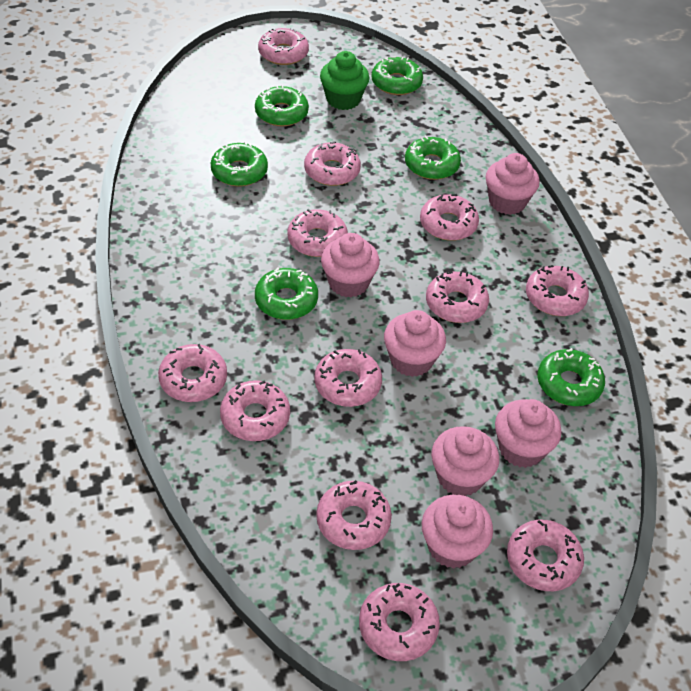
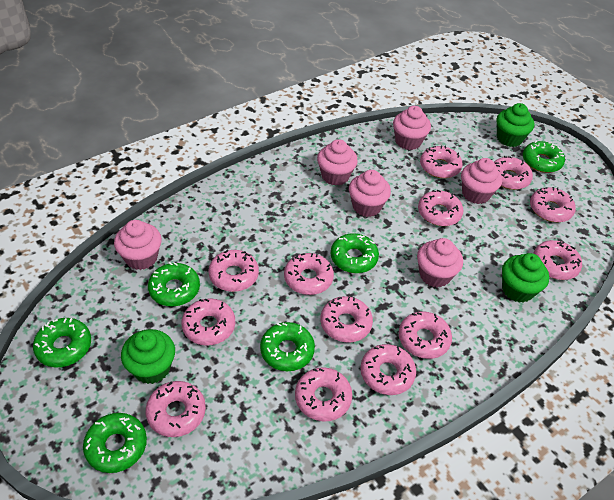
green cupcake: [320,51,369,110] = 1 -> [121,329,175,384] [497,103,534,147] [502,253,549,303] = 3
pink donut: [158,344,227,402] [220,380,290,441] [258,27,309,65] [287,209,348,257] [304,141,361,186] [314,349,382,407] [316,480,392,550] [359,583,440,661] [420,194,479,241] [426,271,489,323] [507,520,584,591] [526,265,589,316] = 12 -> [145,381,206,437] [182,298,235,346] [208,250,259,292] [284,253,334,295] [295,367,352,422] [320,296,373,343] [360,344,416,395] [399,311,452,359] [418,190,463,226] [420,146,463,178] [494,156,533,190] [530,187,576,222] [533,240,582,280] = 13

